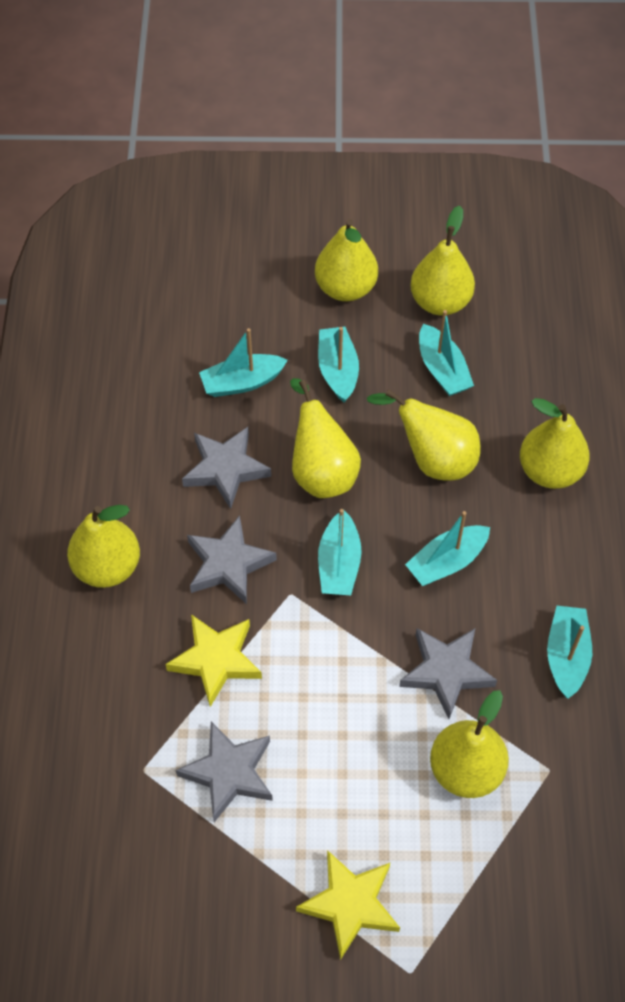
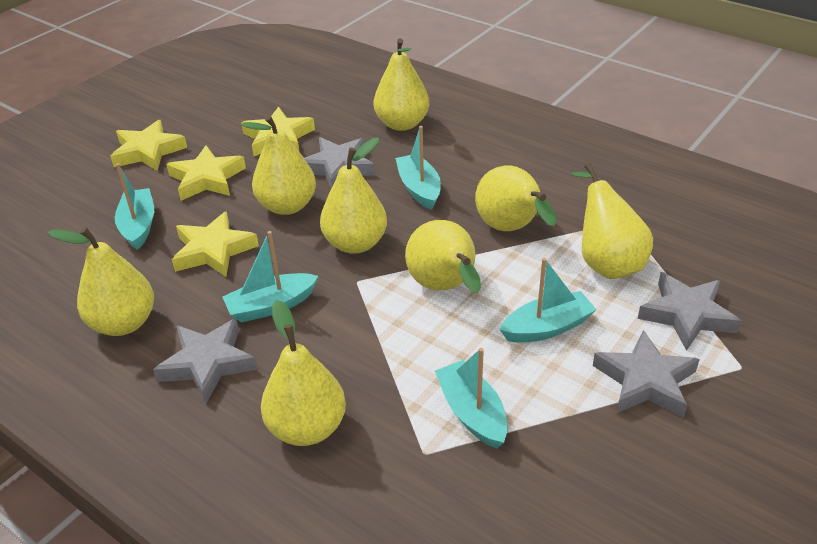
turquoise boat: [199,328,288,397] [318,327,359,403] [318,509,362,595] [405,511,490,586] [419,310,474,396] [547,606,592,699] = 6 -> [115,163,154,250] [222,231,318,323] [395,126,441,210] [435,348,507,449] [500,258,597,343] = 5
yellow pear: [67,505,140,588] [290,378,361,498] [315,219,378,301] [367,389,480,481] [410,206,475,316] [430,690,509,798] [520,398,590,489] = 7 -> [48,227,154,336] [242,115,316,215] [261,300,346,446] [320,138,387,254] [374,38,429,131] [405,220,481,293] [475,165,557,231] [571,163,653,279] = 8
yellow star: [165,614,262,707] [296,850,400,960] = 2 -> [110,120,187,171] [166,145,246,201] [172,211,259,277] [241,107,315,156] = 4

